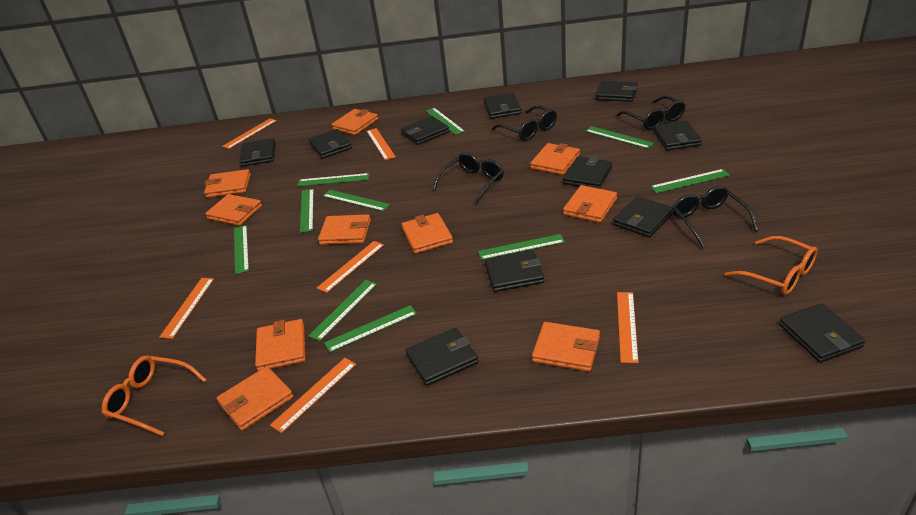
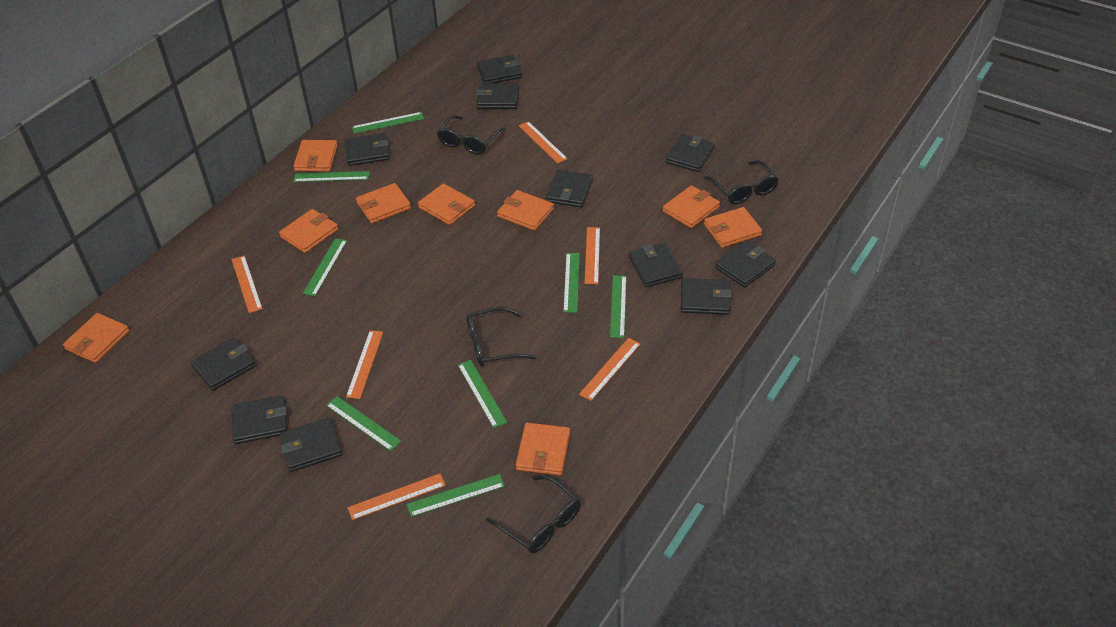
green ruler: [234,225,249,274] [297,173,370,186] [300,189,314,233] [308,280,377,341] [323,190,390,211] [324,305,417,352] [426,108,465,135] [478,234,565,260] [585,126,654,149] [650,169,730,193] = 10 -> [293,171,370,182] [303,238,347,296] [326,396,401,451] [352,112,424,134] [407,474,505,517] [458,360,507,428] [563,253,580,313] [610,275,626,338] = 8
orange glasses: [102,356,207,436] [724,236,818,295] = 2 -> none = 0
orange wallet: [204,169,251,198] [205,194,262,226] [217,366,294,431] [255,319,305,371] [318,214,371,245] [331,109,378,135] [401,213,453,254] [530,143,580,175] [532,322,600,372] [563,185,617,223] = 10 -> [63,313,129,363] [279,209,338,253] [294,140,338,172] [356,183,411,224] [418,183,475,225] [497,190,554,231] [516,423,570,476] [663,185,720,228] [704,207,762,248] = 9

